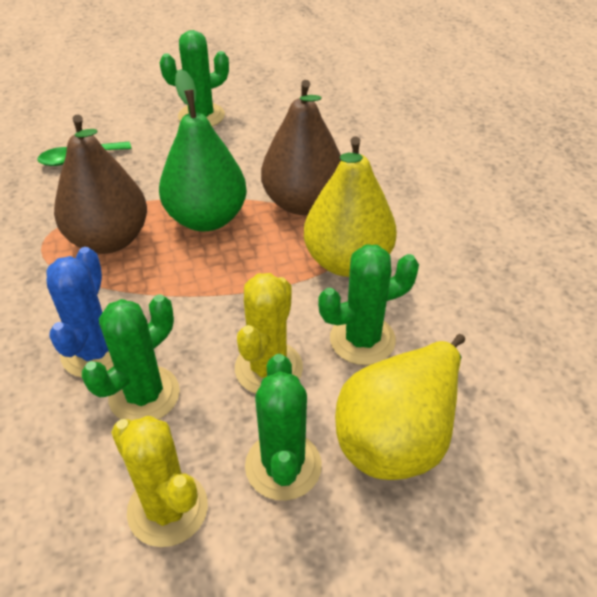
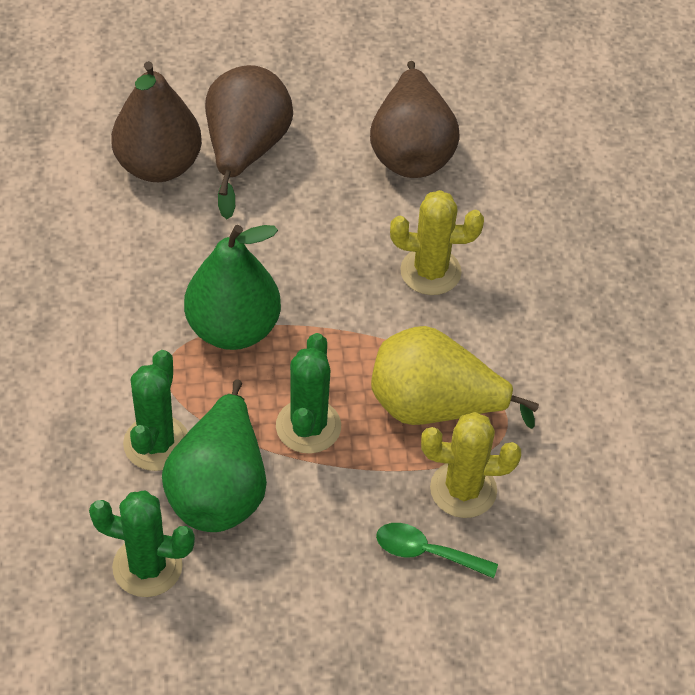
blue cactus: [46,247,114,378] = 1 -> none = 0
brown pear: [54,115,147,254] [261,80,341,215] = 2 -> [111,61,202,182] [205,65,293,219] [370,61,459,178] = 3
green cactus: [82,294,180,421] [159,30,229,127] [245,354,322,501] [318,244,419,365] = 4 -> [89,490,195,597] [123,350,188,471] [276,333,341,454] = 3
green pear: [159,69,247,231] = 1 -> [162,379,267,532] [184,225,281,350] = 2
yellow pear: [304,136,397,277] [335,334,465,480] = 2 -> [371,326,539,429] = 1

